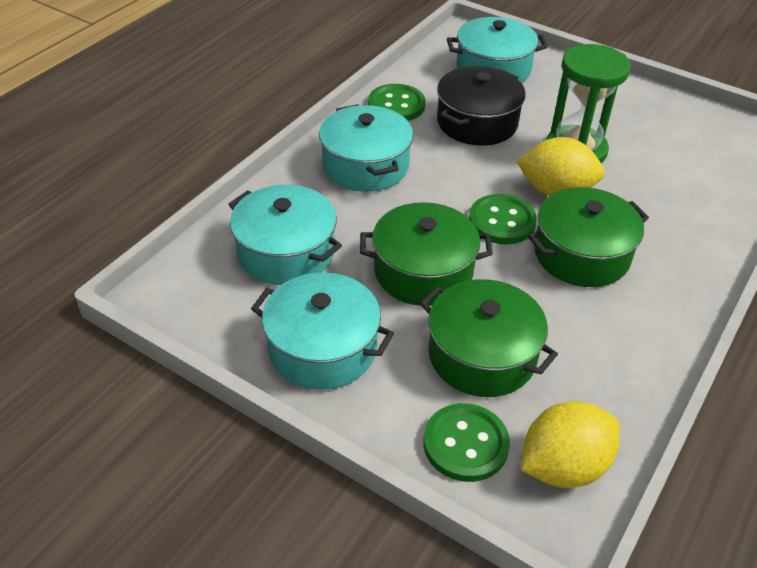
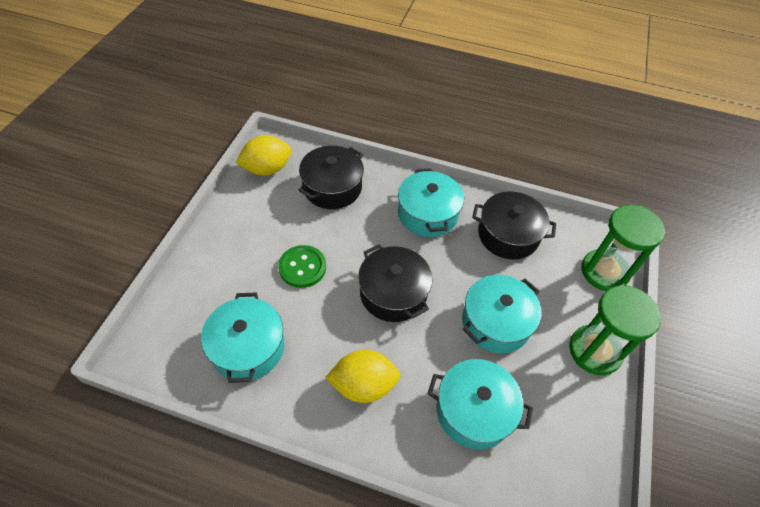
black pot: [437,66,526,146] = 1 -> [299,146,364,209] [358,244,433,322] [472,192,556,259] = 3
green button: [368,84,426,121] [423,403,510,482] [469,194,537,244] = 3 -> [278,245,326,288] = 1
green hourglass: [546,44,631,163] = 1 -> [569,285,661,375] [581,205,665,291] = 2
green pot: [360,202,493,306] [420,279,558,397] [528,187,649,287] = 3 -> none = 0

